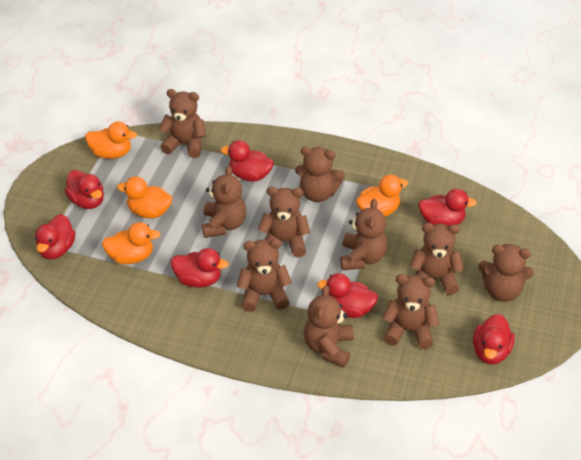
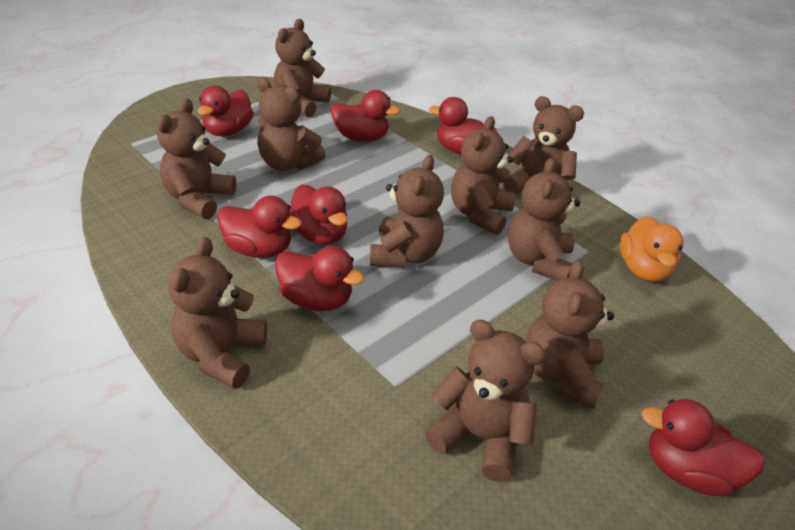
orange duck: [85,122,137,159] [102,222,160,264] [117,177,172,218] [356,175,408,217] = 4 -> [620,216,684,282] = 1

